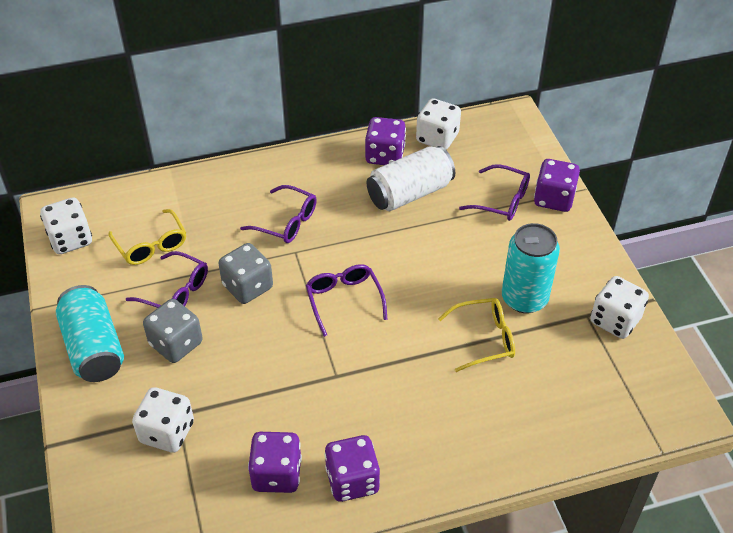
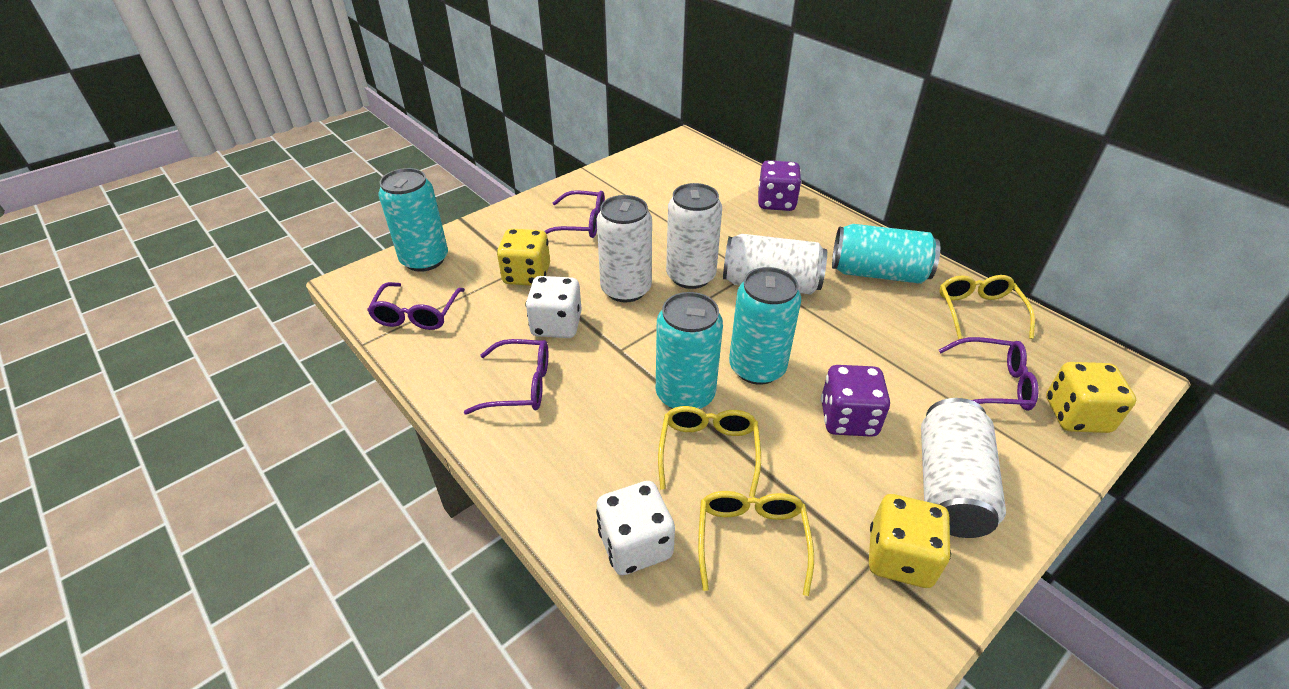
grey dice: [143,299,203,363] [218,243,273,304] = 2 -> none = 0
purple dice: [248,432,302,493] [324,435,380,502] [365,117,406,165] [534,159,580,212] = 4 -> [758,160,801,211] [821,365,890,437] = 2
turquoise can: [56,285,124,382] [502,223,560,313] = 2 -> [379,168,448,272] [656,292,723,409] [729,267,801,385] [832,224,940,284] = 4
white can: [367,146,455,211] = 1 -> [597,195,652,303] [666,183,722,289] [723,234,827,294] [921,398,1006,538] = 4
white dice: [40,197,92,254] [132,387,194,453] [416,98,461,150] [590,276,649,339] = 4 -> [526,276,582,338] [596,481,675,575] = 2
yellow dice: none = 0 -> [497,229,550,286] [869,494,951,588] [1046,362,1136,433] = 3
yellow glasses: [108,209,186,265] [438,298,515,372] = 2 -> [658,406,761,497] [698,491,814,596] [939,275,1035,340] = 3

